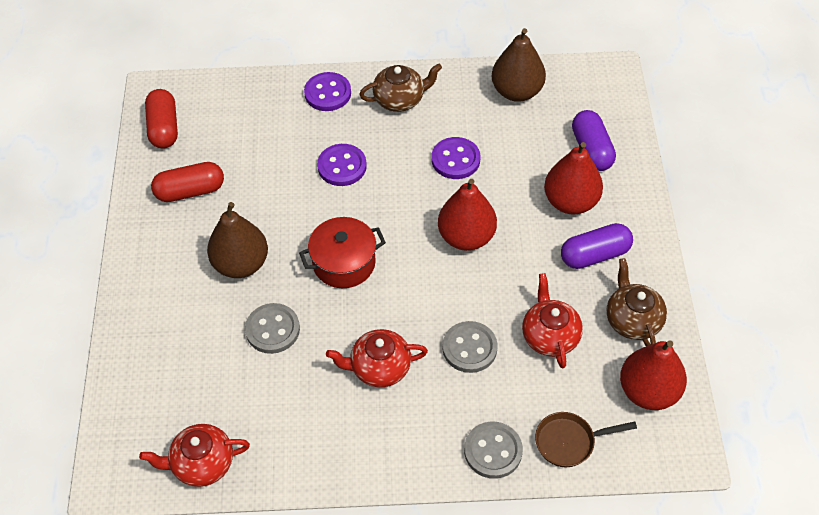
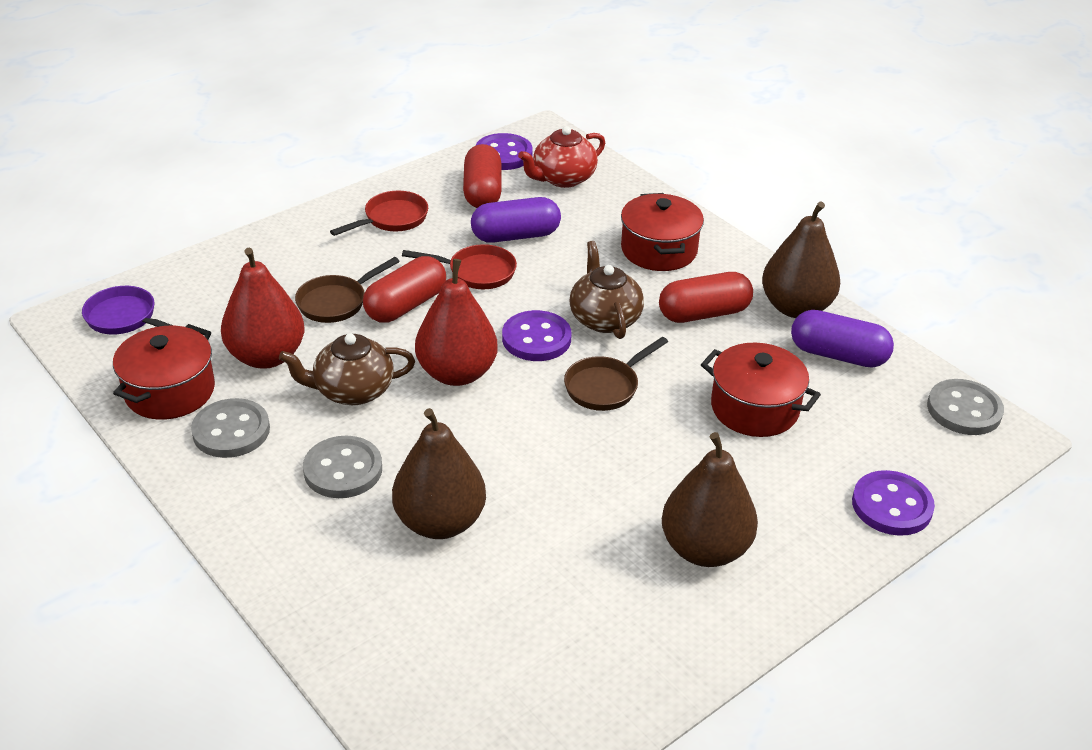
brown pan: [535,412,637,467] = 1 -> [295,257,400,323] [564,337,668,411] = 2
brown pear: [207,202,268,278] [492,28,546,102] = 2 -> [392,408,486,539] [662,432,758,567] [762,202,840,318] = 3
purple pan: none = 0 -> [82,286,174,335] = 1
red capsule: [145,89,178,149] [151,162,224,202] = 2 -> [363,256,446,323] [463,144,502,208] [659,272,753,323] = 3
red pan: none = 0 -> [330,191,428,236] [402,244,517,289] = 2
red pear: [438,179,497,251] [544,142,603,215] [620,340,687,410] = 3 -> [221,248,304,369] [415,259,498,386] = 2
red pot: [299,217,386,288] = 1 -> [113,324,215,420] [621,193,704,271] [701,343,821,437] = 3
red teapot: [139,424,250,487] [326,329,428,387] [522,273,583,369] = 3 -> [518,126,605,188] = 1

